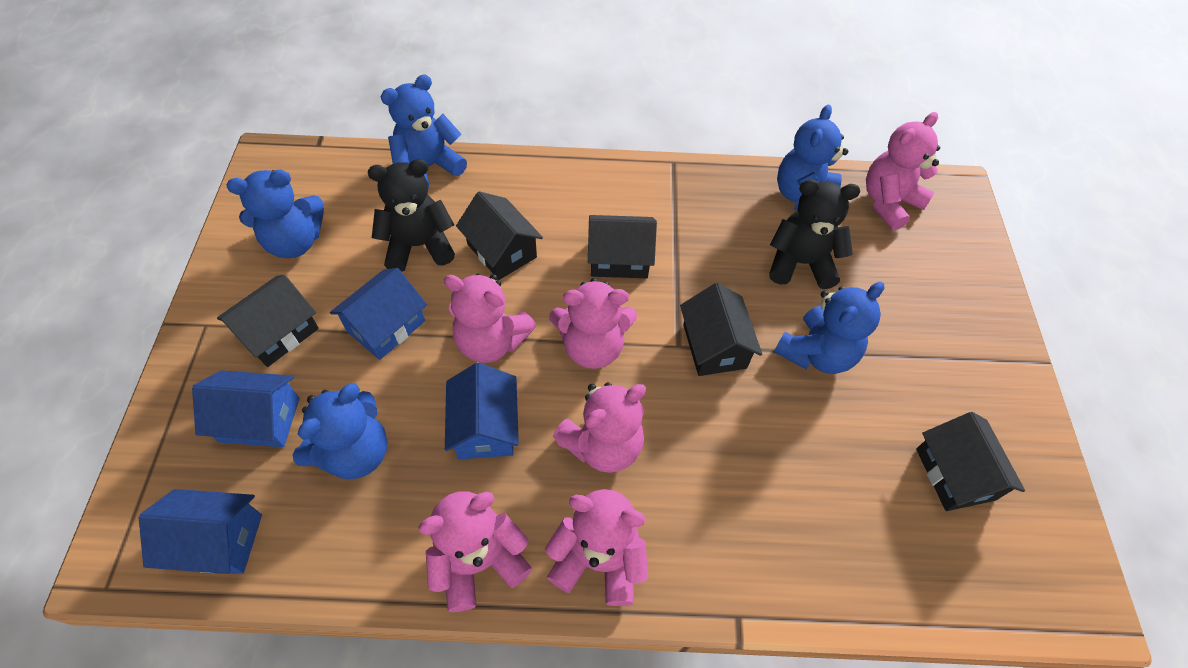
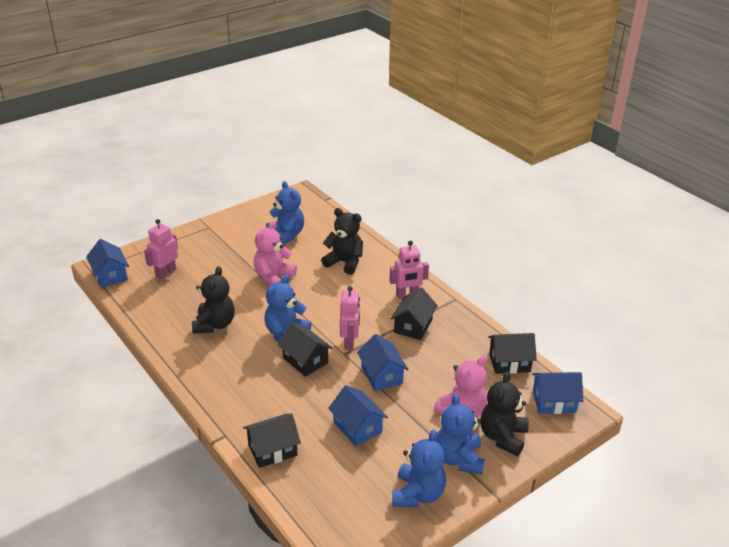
black house: [217,275,319,367] [456,191,543,280] [588,215,657,278] [680,283,762,376] [916,412,1025,511] = 5 -> [243,413,301,468] [278,322,333,377] [390,287,438,340] [488,333,537,374] = 4
black teddy bear: [368,159,455,272] [769,179,860,289] = 2 -> [192,266,235,334] [321,208,363,275] [481,372,529,456] = 3
blue teddy bear: [227,170,324,258] [293,384,388,479] [381,75,467,188] [774,282,884,374] [777,105,848,211] = 5 -> [264,274,312,343] [266,181,304,245] [392,429,446,507] [436,394,485,475] = 4
pink robot: none = 0 -> [144,219,178,279] [340,286,360,350] [390,240,429,299] = 3
pink teddy bear: [418,491,532,612] [444,273,536,363] [545,489,648,606] [549,278,637,369] [553,382,646,473] [866,112,940,230] = 6 -> [254,221,297,286] [434,355,487,418] = 2

